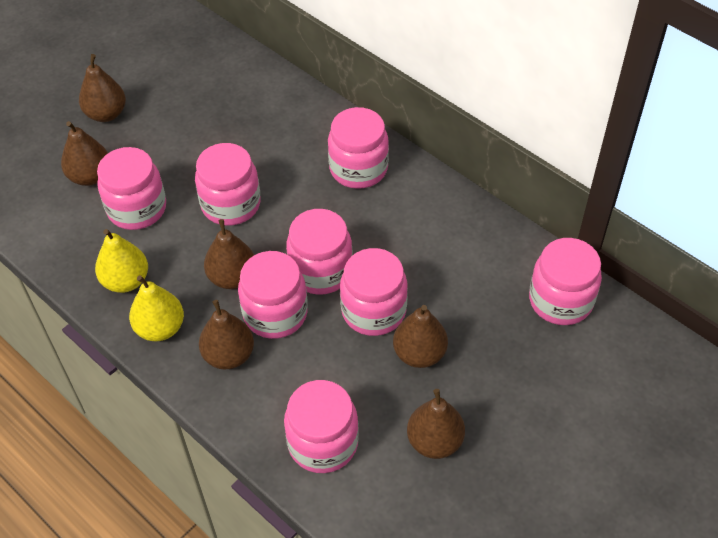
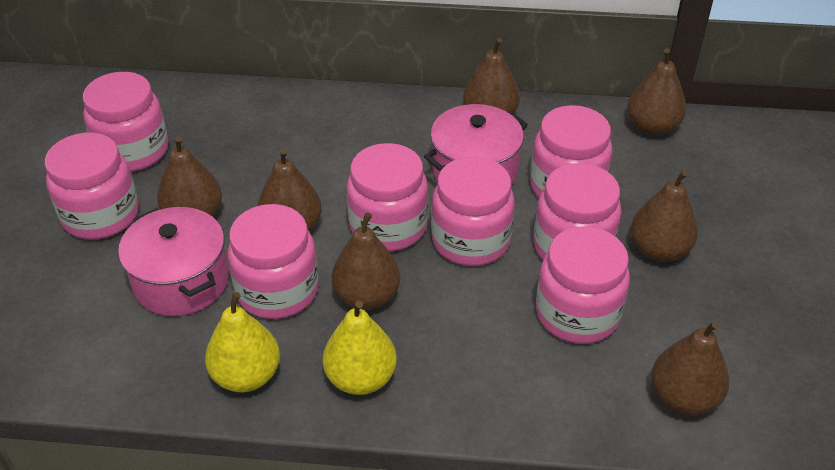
brown pear: [61,121,108,186] [79,54,126,122] [199,300,254,369] [204,219,254,289] [393,305,448,368] [407,389,465,459] = 6 -> [157,136,222,217] [257,148,322,231] [332,212,400,310] [463,38,520,113] [627,48,686,136] [631,170,698,262] [651,321,729,415] = 7
pink pot: none = 0 -> [118,207,229,316] [424,104,528,185] = 2

